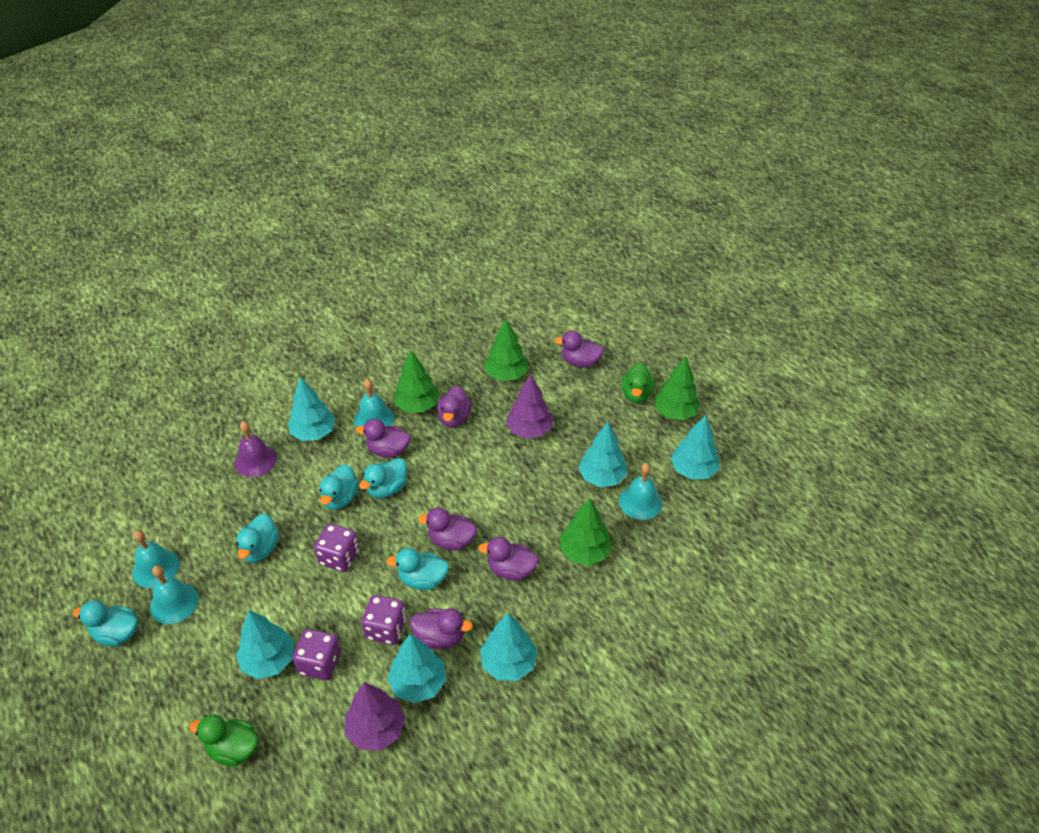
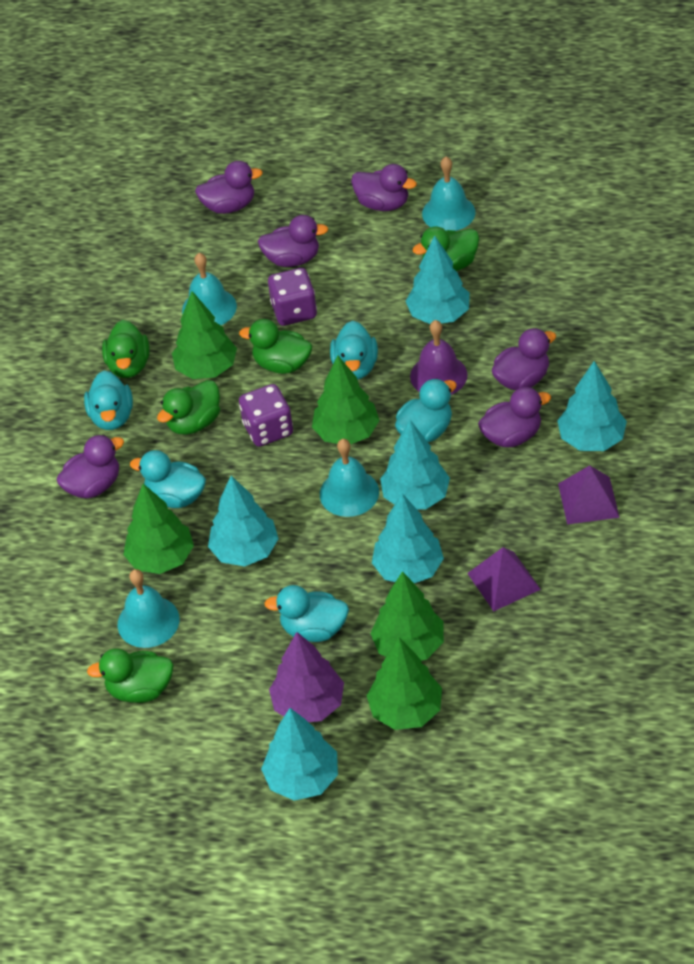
green duck: [189,714,259,766] [622,363,655,403] = 2 -> [87,648,174,703] [102,320,150,378] [157,380,220,435] [239,319,312,374] [412,226,479,271] = 5
green tree: [393,350,439,413] [484,319,528,381] [560,498,613,566] [654,356,701,420] = 4 -> [123,484,194,574] [172,291,237,379] [312,356,380,444] [367,638,442,730] [370,571,444,660] = 5
purple dice: [292,629,341,680] [314,524,359,572] [361,595,406,645] = 3 -> [239,384,293,447] [268,268,317,326] = 2
purple pyramid: none = 0 -> [467,547,541,611] [558,465,620,524] = 2
purple tree: [345,682,405,751] [506,374,553,439] = 2 -> [269,632,344,722] = 1

